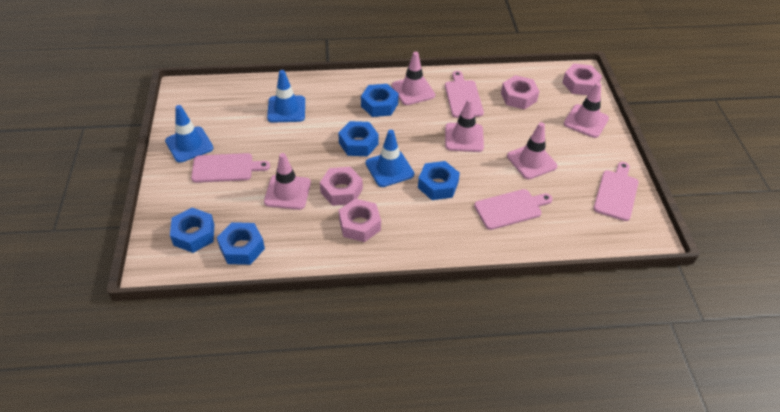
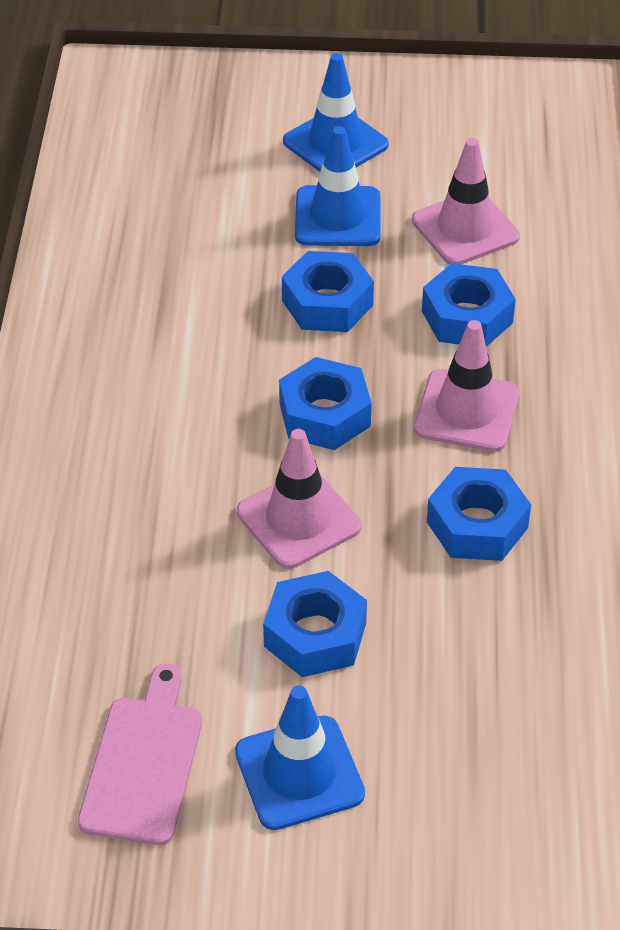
pink cutting board: [191,153,270,183] [445,71,484,118] [474,189,553,230] [593,162,639,221] = 4 -> [78,663,202,845] = 1
pink nut: [320,167,363,206] [339,199,381,242] [501,75,539,110] [562,64,602,95] = 4 -> none = 0
pink traffic cone: [264,153,311,210] [392,52,435,105] [445,98,484,152] [507,122,557,179] [564,82,609,138] = 5 -> [237,429,362,569] [412,138,520,264] [414,320,519,452] = 3

